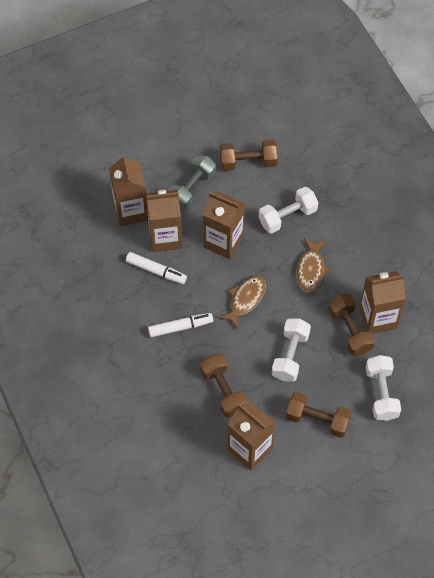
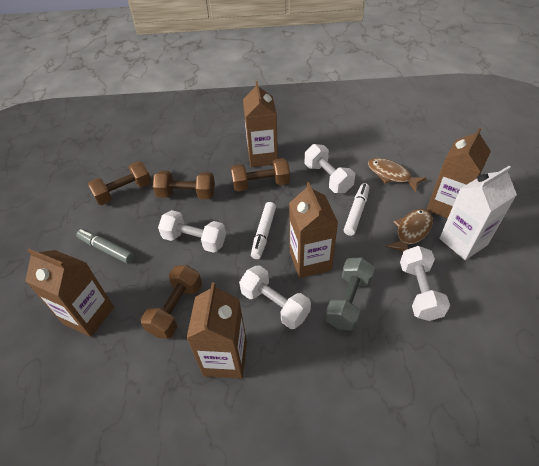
grey marker: none = 0 -> [76,229,134,264] = 1
white carton: none = 0 -> [439,166,517,260] = 1
white dumbbell: [259,187,318,233] [272,318,311,382] [366,355,401,421] = 3 -> [158,210,226,253] [239,265,311,329] [304,144,355,193] [400,246,450,321] = 4

